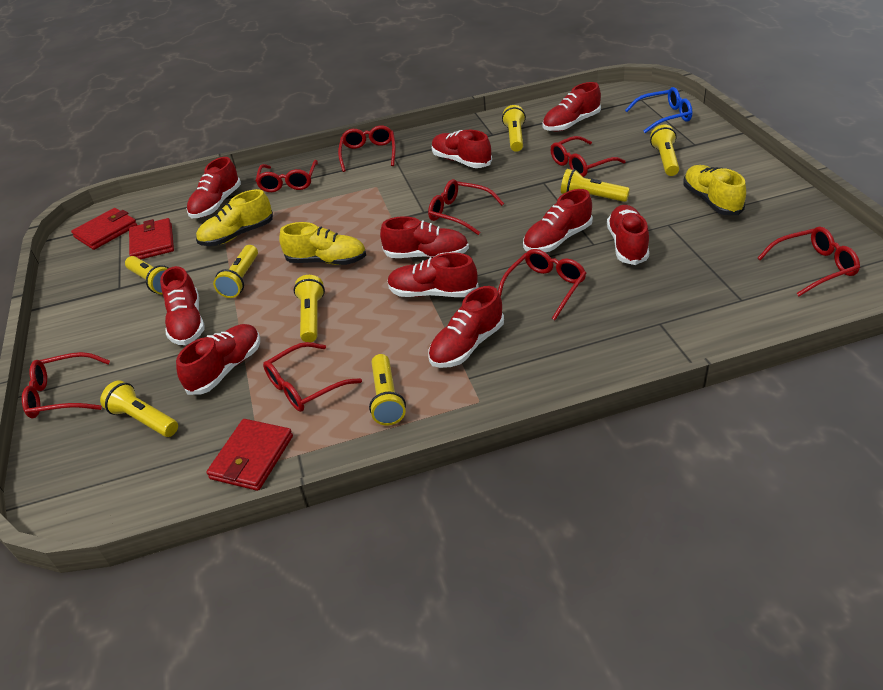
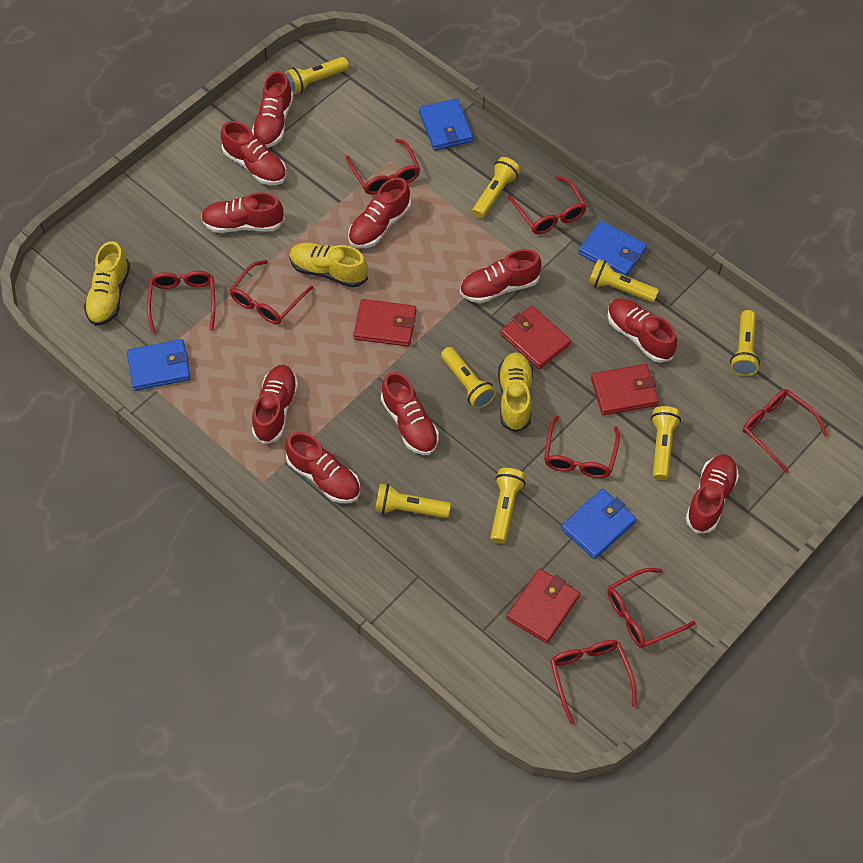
blue glasses: [625,87,692,133] = 1 -> none = 0
blue wallet: none = 0 -> [127,339,191,391] [419,98,473,151] [561,488,636,559] [578,221,647,276] = 4
red wallet: [71,208,137,250] [129,218,174,259] [206,419,293,491] = 3 -> [354,299,416,347] [500,306,571,369] [506,568,580,643] [591,364,659,415] = 4

